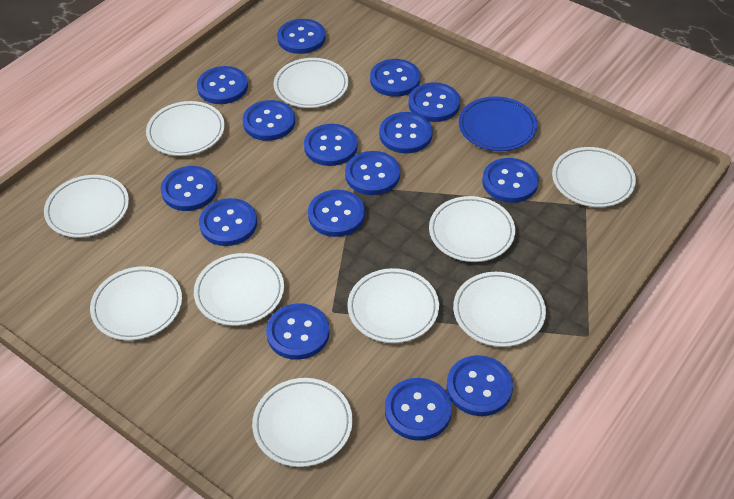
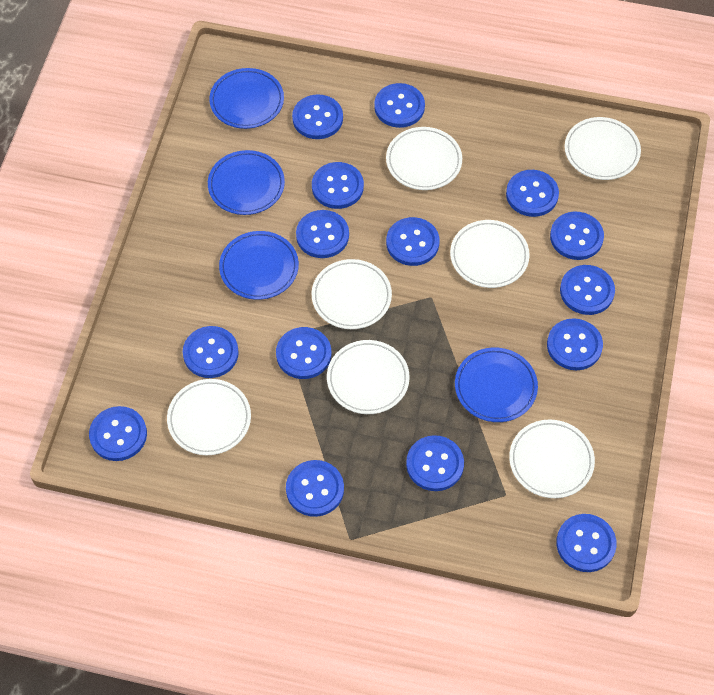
blue plate: [459,96,537,151] = 1 -> [208,150,285,215] [209,68,284,129] [219,231,299,300] [455,347,538,422] = 4
white plate: [44,175,129,238] [90,266,182,341] [146,101,225,156] [194,253,284,326] [252,378,353,467] [274,58,349,108] [347,268,439,343] [429,196,515,262] [453,272,546,347] [552,147,636,207] = 10 -> [167,379,251,455] [312,259,392,329] [327,340,410,414] [386,127,462,190] [450,220,530,288] [509,420,595,498] [565,117,641,180] = 7

